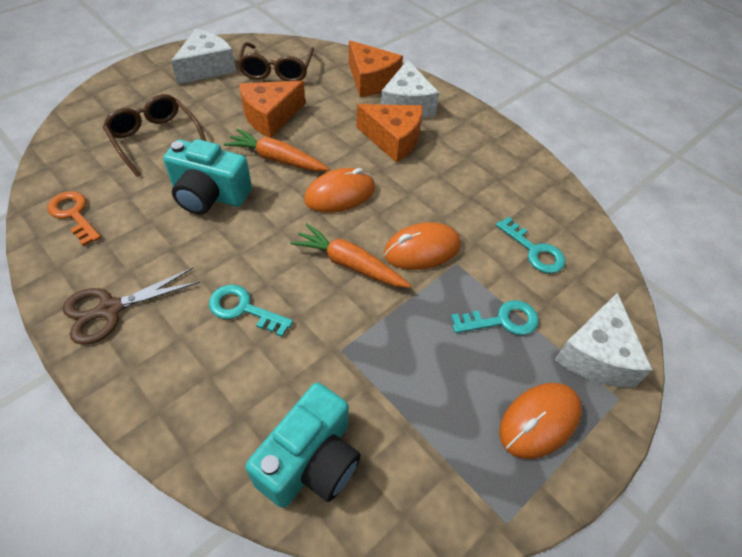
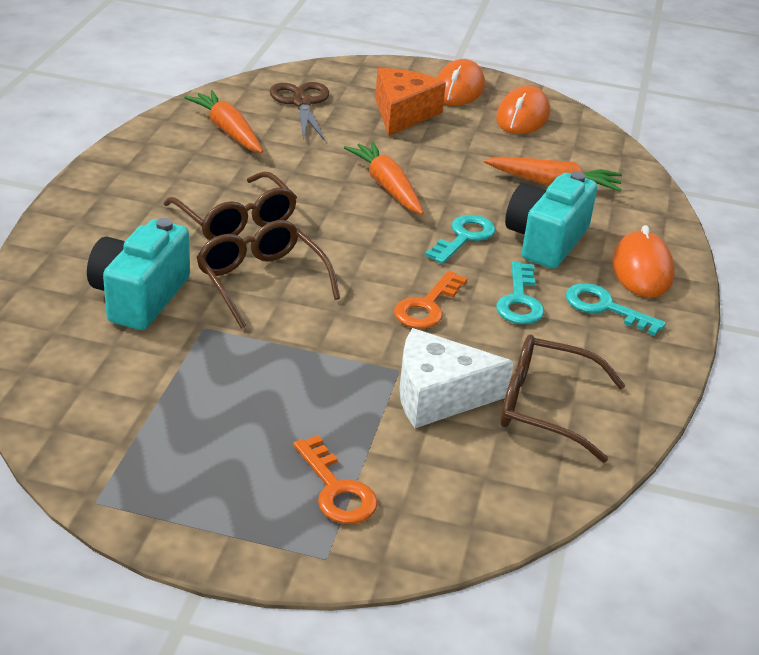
brown glasses: [103,94,206,177] [237,42,314,81] = 2 -> [164,171,297,240] [196,220,340,329] [500,334,626,463] = 3
orange carrot: [224,129,330,171] [290,223,411,288] = 2 -> [184,90,263,153] [344,141,424,215] [484,157,622,192] = 3
orange cheese: [239,81,305,138] [349,40,403,97] [357,104,423,163] = 3 -> [375,68,446,136] = 1
orange key: [47,191,101,246] = 1 -> [293,435,378,524] [394,271,467,329] = 2
white cheese: [171,29,236,84] [381,60,439,118] [555,293,652,387] = 3 -> [400,328,514,428] = 1

